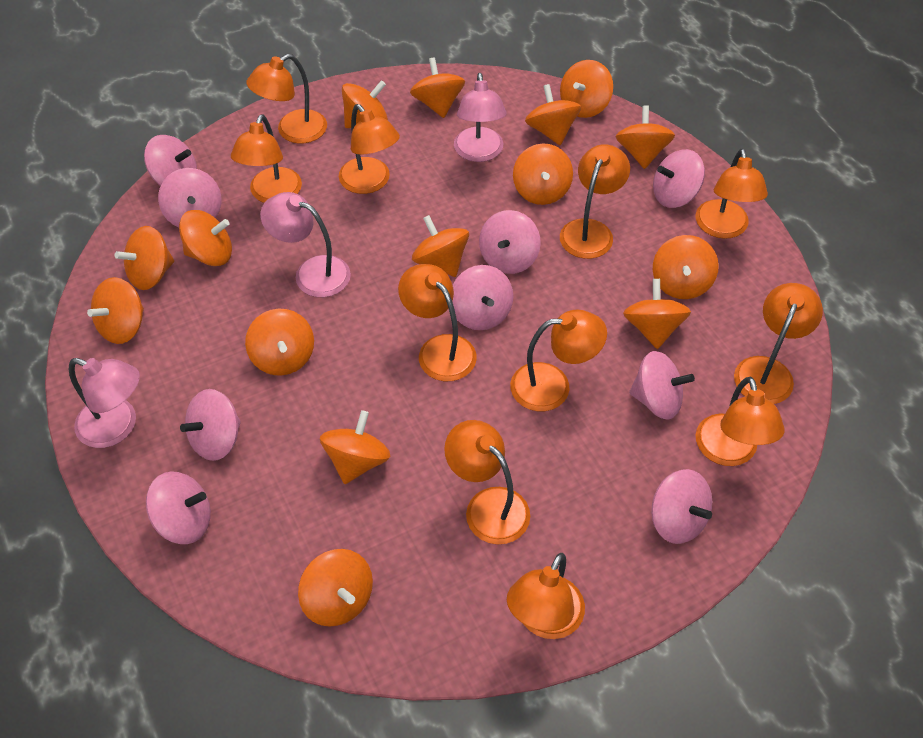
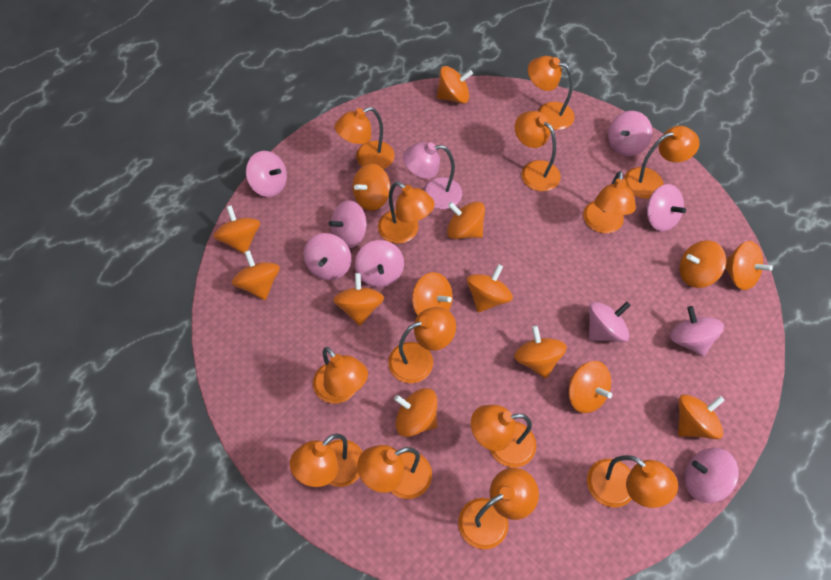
orange lamp: [231,114,302,203] [246,54,327,144] [339,104,400,194] [398,264,477,381] [444,420,530,544] [507,553,585,639] [510,310,607,411] [560,144,630,259] [696,148,768,239] [696,377,785,466] [734,283,823,404] = 11 -> [290,434,362,487] [313,347,368,404] [335,107,395,169] [357,445,432,499] [378,181,435,244] [388,307,456,383] [458,468,539,549] [471,405,536,467] [515,111,561,192] [528,56,575,130] [583,171,636,233] [587,455,678,508] [624,126,700,199] = 13
orange spinning top: [87,277,144,344] [115,226,174,290] [179,210,232,266] [245,309,314,376] [298,549,373,627] [320,410,390,484] [342,80,388,128] [410,57,465,118] [412,215,469,277] [513,143,573,205] [525,84,581,145] [560,60,613,118] [616,106,675,169] [623,279,691,349] [653,235,719,299] = 15 -> [213,205,260,254] [232,250,280,300] [333,273,384,326] [353,164,390,211] [394,388,437,437] [412,272,453,316] [437,66,473,104] [447,201,485,239] [467,264,513,312] [514,326,567,378] [568,361,612,413] [678,394,725,439] [679,240,726,288] [725,241,773,290] = 14
pink lamp: [69,358,140,448] [260,192,351,297] [454,73,506,162] = 3 -> [403,142,462,209] = 1

